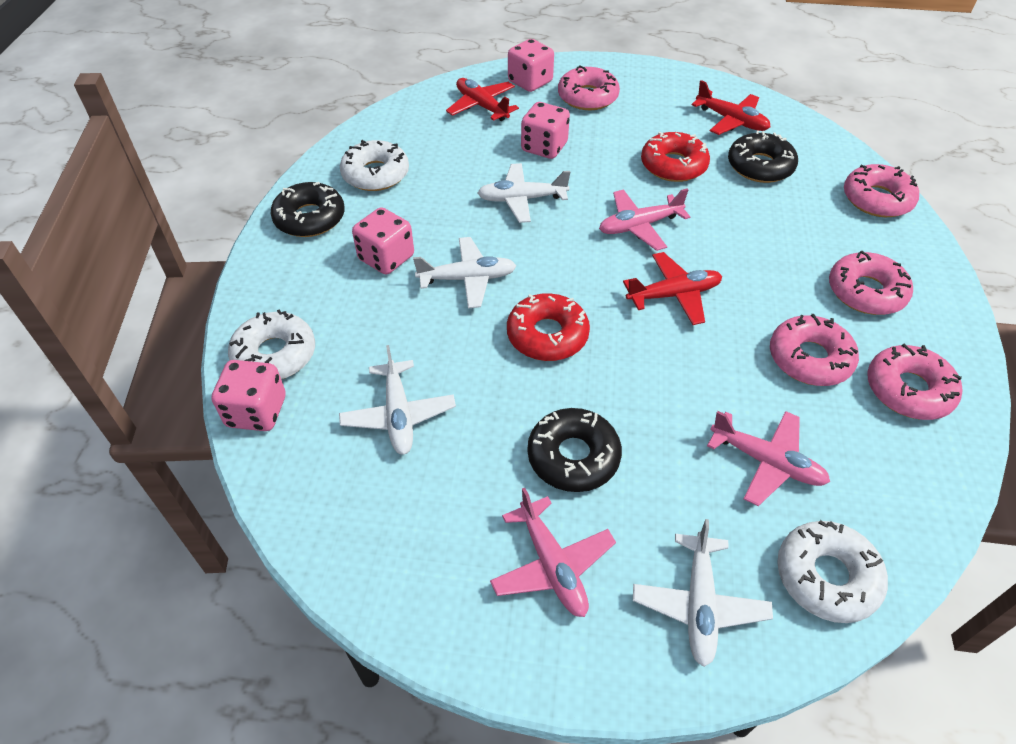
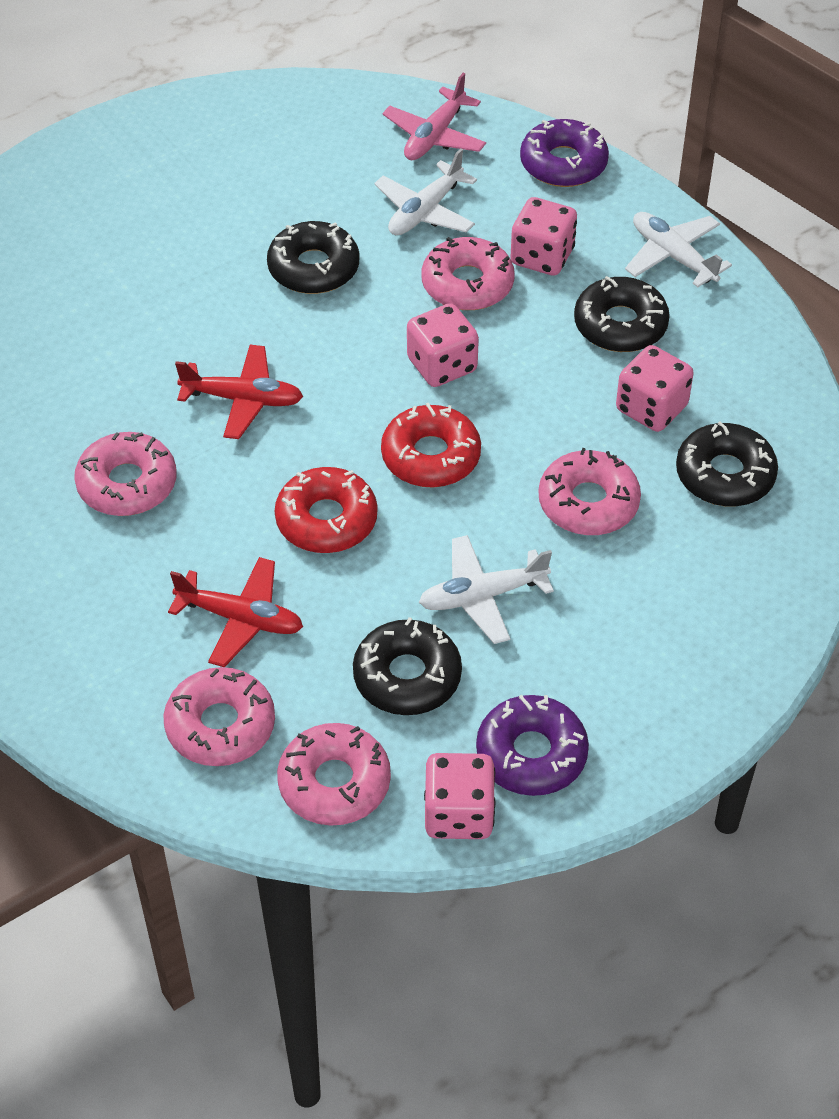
black donut: [271,182,345,237] [527,408,622,492] [728,130,798,183] = 3 -> [267,221,359,294] [353,617,462,715] [574,276,670,352] [676,421,778,506] = 4
pink plane: [490,488,616,617] [599,188,690,251] [707,411,830,506] = 3 -> [382,73,486,160] = 1
purple donut: none = 0 -> [476,695,589,796] [520,119,609,187] = 2
red plane: [446,78,519,121] [623,252,722,325] [692,80,771,135] = 3 -> [168,557,303,667] [175,345,303,439] = 2
white donut: [228,310,315,379] [340,140,409,191] [777,520,888,623] = 3 -> none = 0
white plane: [339,345,456,455] [413,237,516,308] [477,163,570,223] [633,519,773,667] = 4 -> [374,149,477,235] [419,535,554,644] [625,212,732,287] = 3

